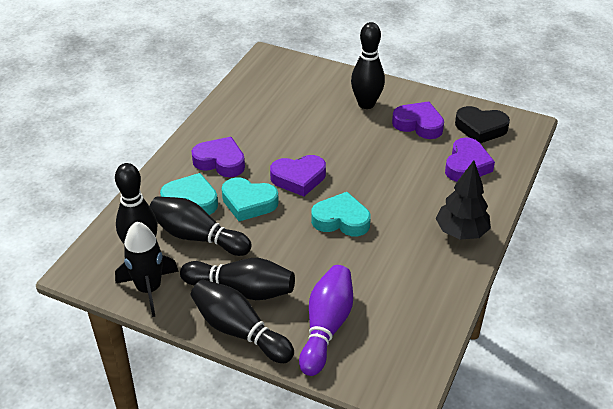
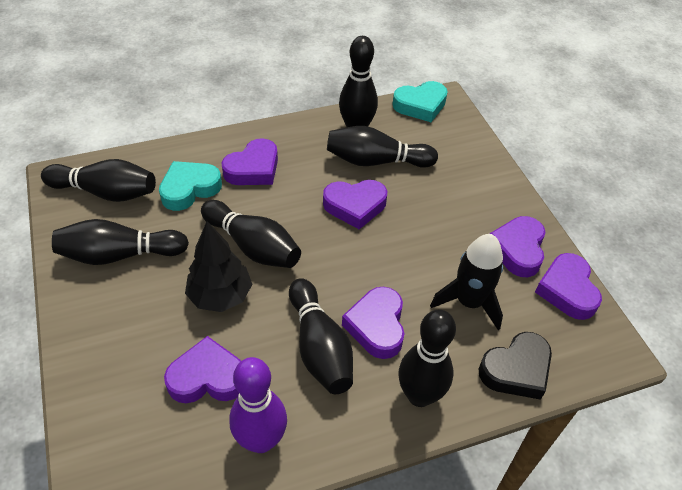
black bowling pin: [115,163,158,244] [150,196,252,256] [180,258,295,300] [191,280,294,363] [351,22,385,109] = 5 -> [41,159,156,202] [52,219,189,265] [201,200,301,268] [289,278,353,394] [327,126,438,168] [339,36,378,127] [398,310,456,407] = 7
purple heart: [191,137,245,177] [270,155,326,196] [392,101,444,139] [445,137,495,182] = 4 -> [164,336,241,403] [221,138,278,185] [323,180,387,229] [342,287,405,359] [490,216,545,277] [535,253,602,320] = 6
turquoise heart: [160,173,218,215] [222,177,279,221] [311,192,371,236] = 3 -> [159,161,222,211] [392,81,448,122] = 2

